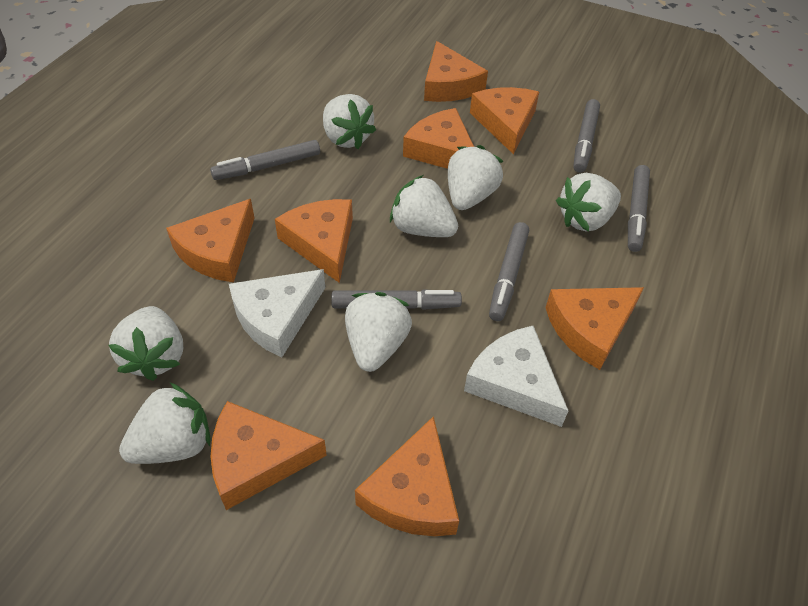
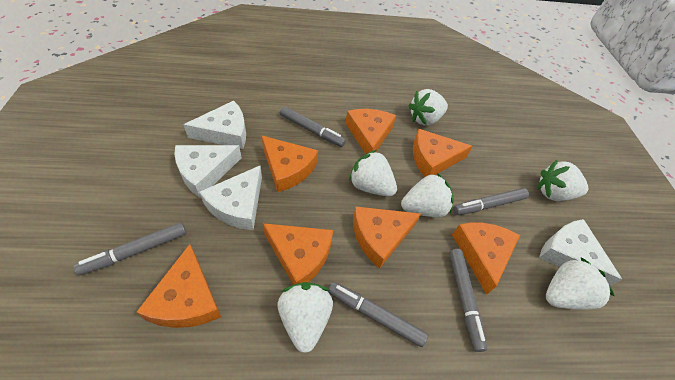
orange cheese: [166,199,254,282] [210,401,327,510] [275,199,353,283] [355,416,459,536] [403,108,474,169] [424,41,488,102] [470,87,539,155] [545,287,644,370] = 8 -> [136,244,221,328] [262,136,318,193] [263,223,333,285] [345,109,396,154] [353,206,421,269] [413,129,473,177] [452,222,520,295] = 7
white cheese: [229,269,325,357] [464,326,568,427] = 2 -> [174,145,242,198] [183,101,246,149] [199,165,262,230] [539,219,622,286] = 4
white strawberry: [108,306,183,381] [119,383,210,464] [323,94,376,149] [345,292,412,372] [390,175,458,237] [448,145,503,210] [556,173,621,231] = 7 -> [278,282,333,353] [349,150,397,197] [401,173,454,217] [408,89,448,126] [537,160,589,201] [546,257,614,310] = 6

